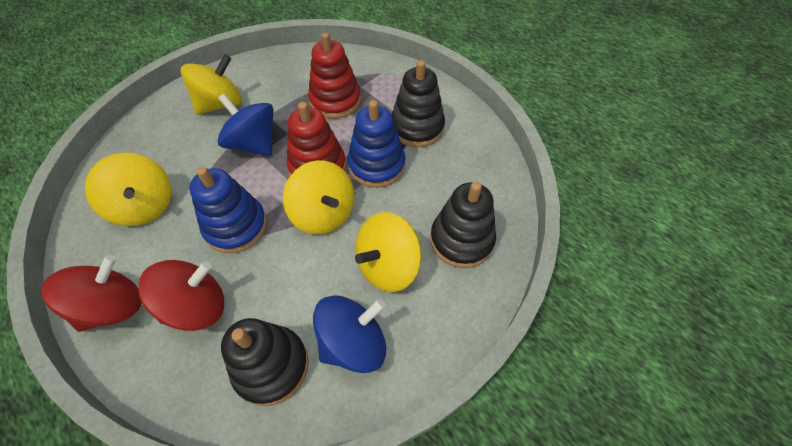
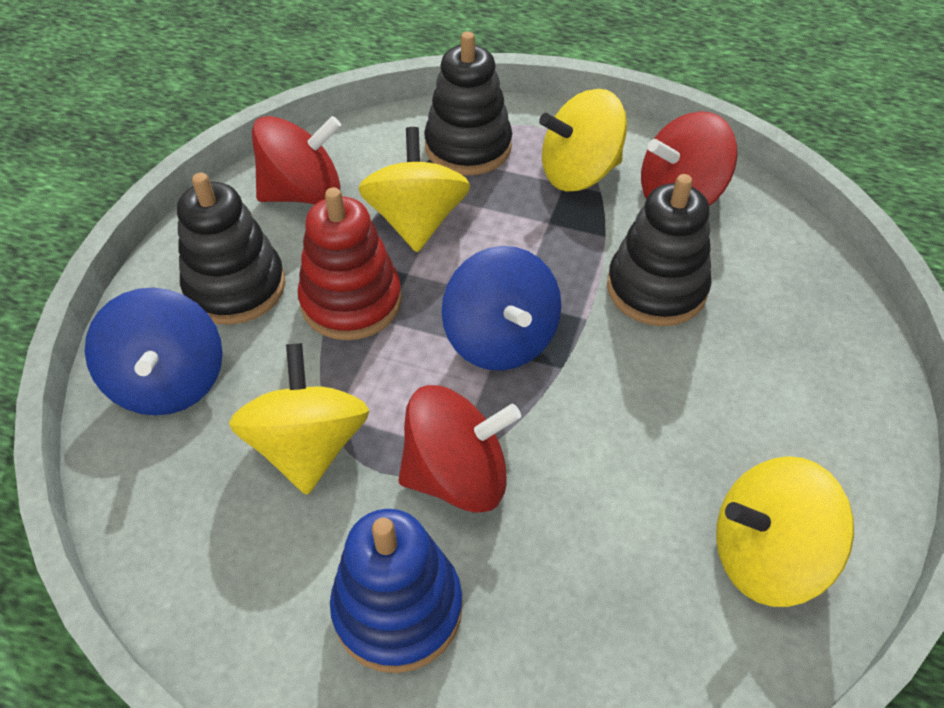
blue stacking toy: [189,167,267,253] [348,100,405,188] = 2 -> [330,509,463,673] = 1
red spinning top: [42,255,142,332] [138,260,224,331] = 2 -> [252,116,341,204] [398,385,521,513] [641,111,738,206] = 3
red stacking toy: [287,102,346,176] [308,32,361,119] = 2 -> [298,187,402,340] = 1

